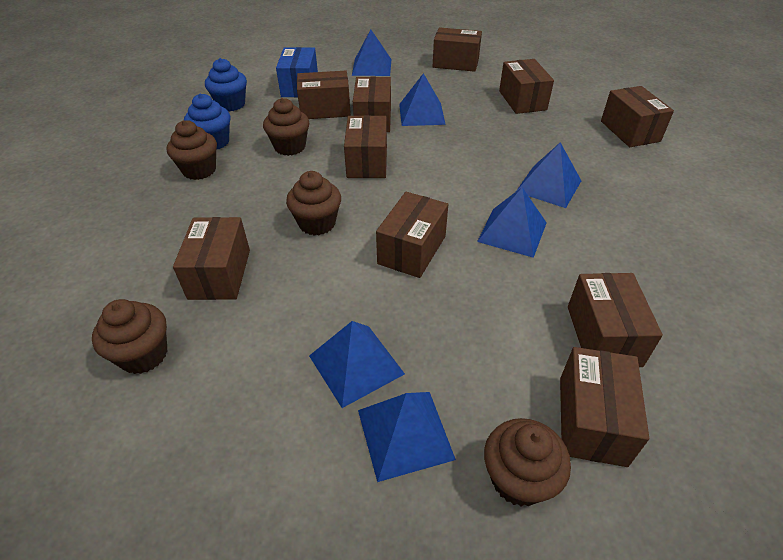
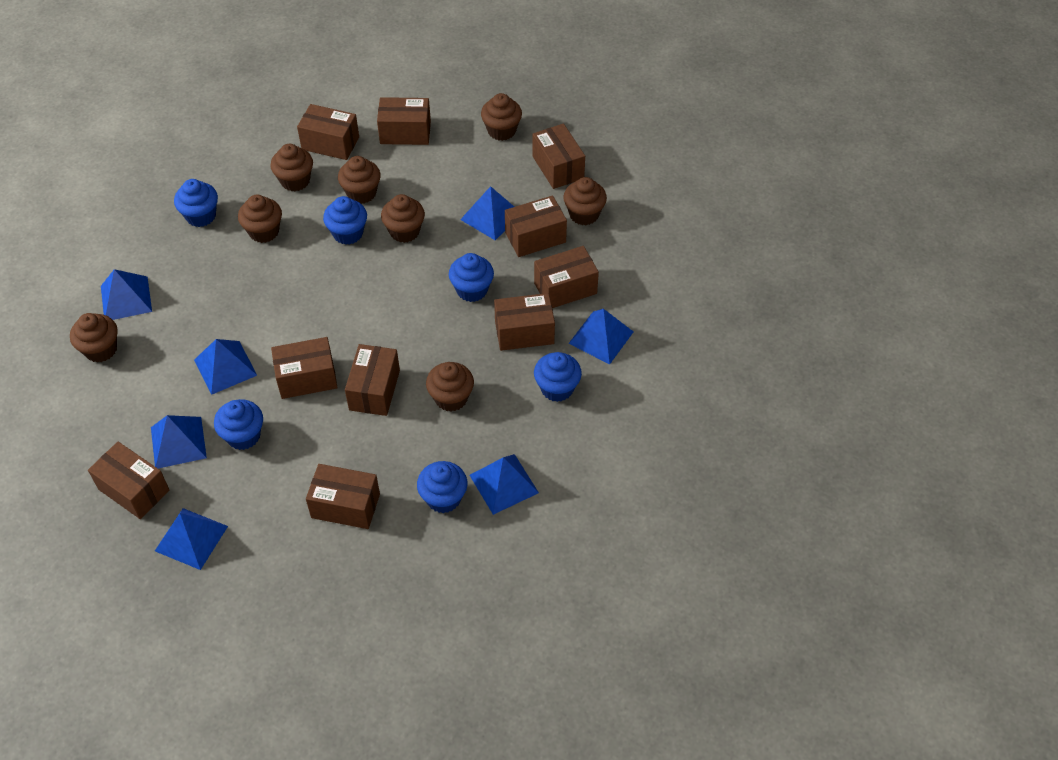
blue box: [276,47,318,97] = 1 -> none = 0
blue cupcake: [184,93,231,150] [205,58,247,112] = 2 -> [174,179,218,227] [214,399,263,450] [323,196,367,245] [417,461,468,513] [449,253,494,302] [534,352,582,402] = 6
blue pyramid: [309,321,405,408] [352,29,391,76] [358,392,456,482] [399,73,446,126] [477,187,547,258] [516,142,581,208] = 6 -> [101,269,152,320] [151,415,207,468] [155,508,228,570] [194,339,257,395] [460,186,514,240] [470,454,539,515] [568,309,633,364] = 7
brown cupcake: [92,299,167,374] [167,120,217,180] [263,98,309,156] [286,171,341,236] [484,418,571,507] = 5 -> [70,313,118,362] [238,195,282,243] [270,144,313,191] [338,156,381,204] [381,194,425,243] [426,362,474,412] [481,93,522,141] [563,177,607,225] = 8

